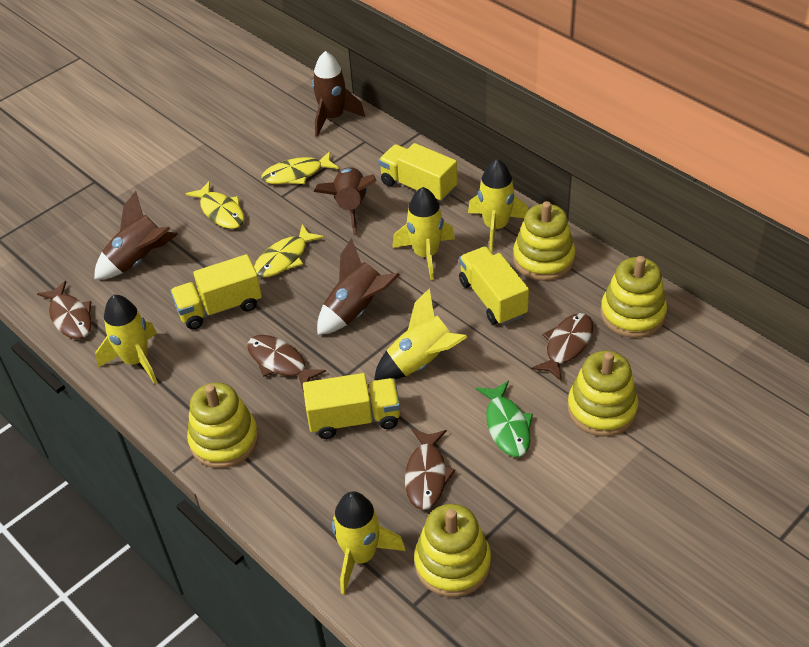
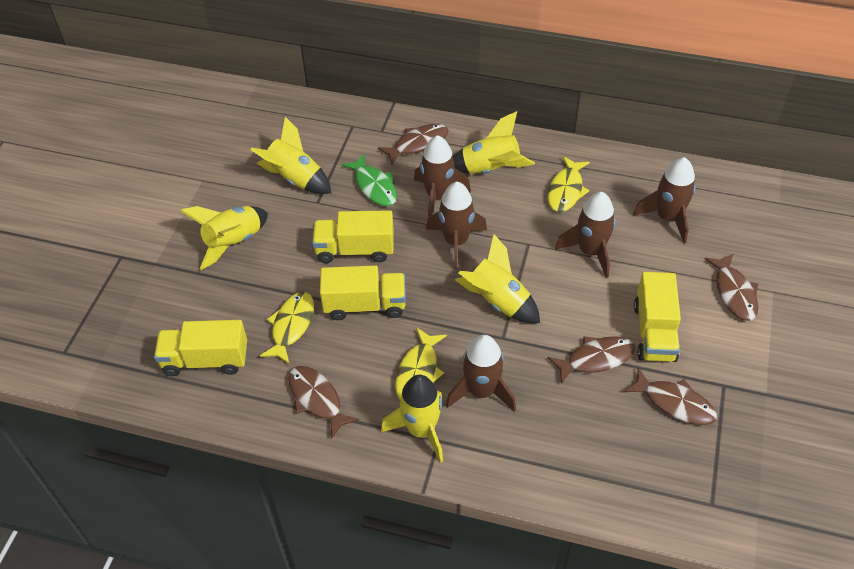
brown fish: [37,281,92,339] [247,335,326,392] [405,429,456,510] [531,313,593,382] = 4 -> [288,366,359,439] [378,124,449,165] [548,336,636,384] [624,367,717,425] [704,253,758,321] = 5
brown rocket: [94,191,178,279] [312,51,365,137] [314,167,377,235] [317,238,400,335] = 4 -> [414,135,471,217] [426,182,487,269] [446,335,516,412] [555,192,616,278] [633,157,696,243] = 5
yellow stacking toy: [187,382,259,468] [414,504,491,597] [513,201,575,281] [567,351,638,436] [600,256,667,338] = 5 -> none = 0

